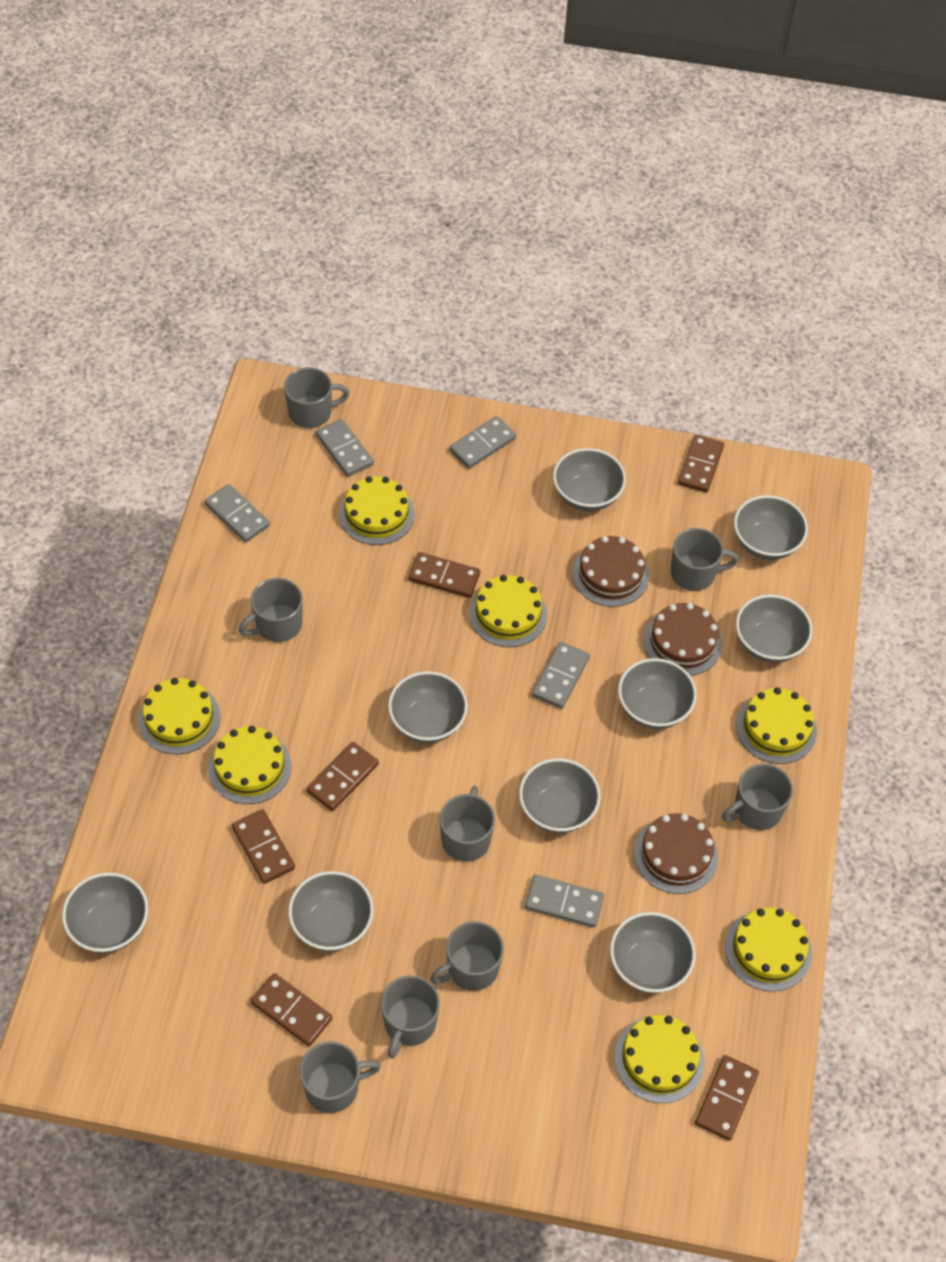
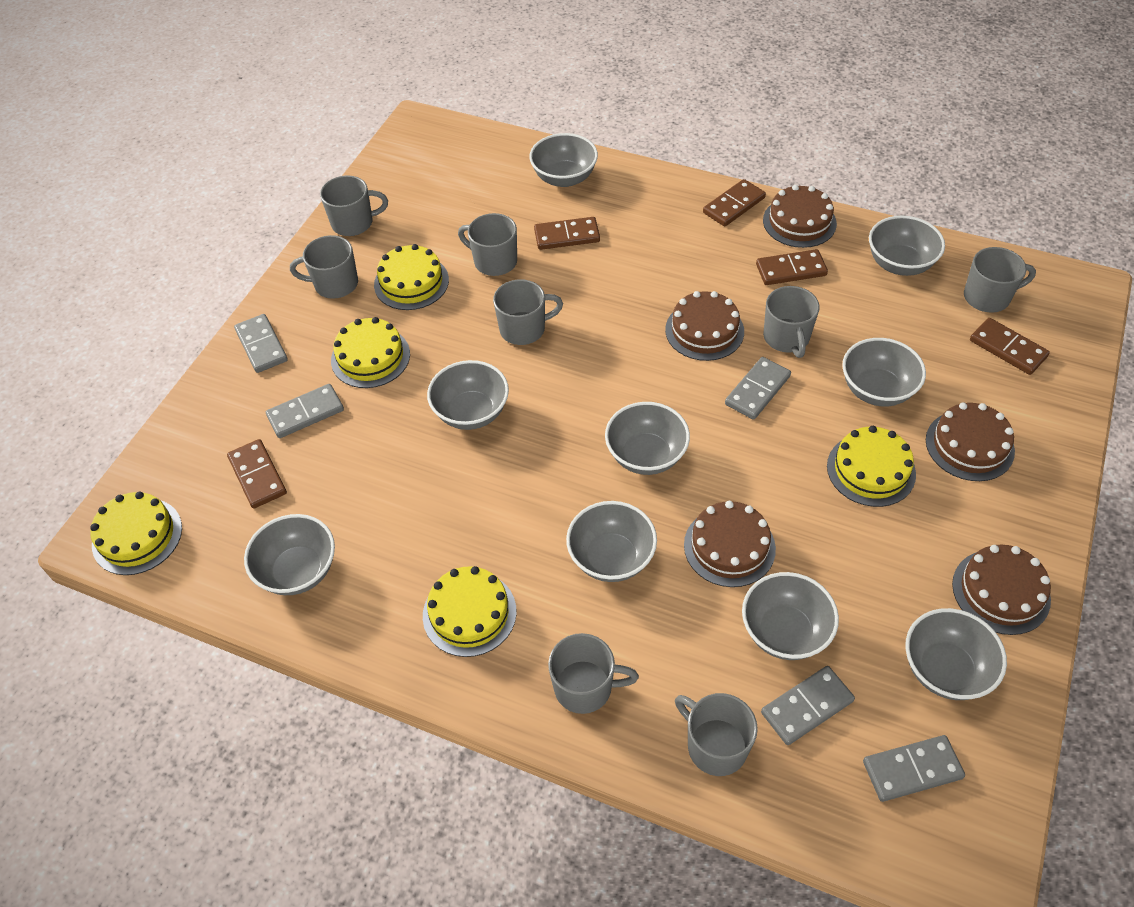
brown cake: [573,536,649,607] [634,813,718,894] [644,603,722,676] = 3 -> [665,291,744,361] [684,501,776,587] [763,185,837,248] [926,402,1015,481] [952,545,1051,635] = 5
brown domino: [232,809,295,884] [251,973,332,1046] [307,742,379,811] [408,552,480,598] [678,434,724,493] [695,1055,759,1141] = 6 -> [227,439,287,509] [534,217,600,250] [703,179,766,226] [756,249,828,285] [970,318,1050,375] = 5
yellow cake: [138,678,220,755] [208,726,291,804] [339,476,415,545] [469,575,547,647] [615,1015,704,1103] [725,907,812,992] [736,687,817,764] = 7 -> [90,492,182,575] [331,317,410,388] [374,244,449,310] [423,566,517,657] [827,426,916,507] = 5

